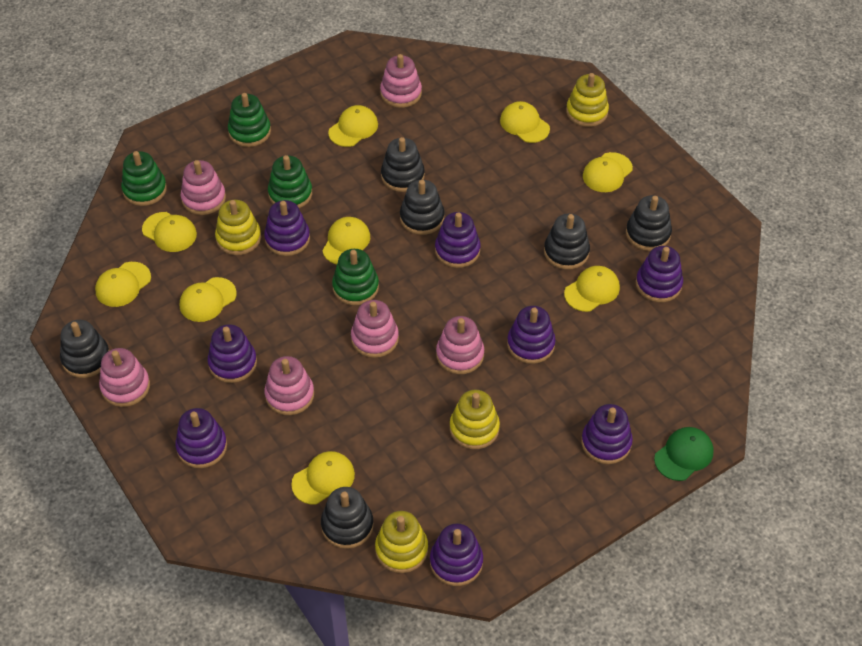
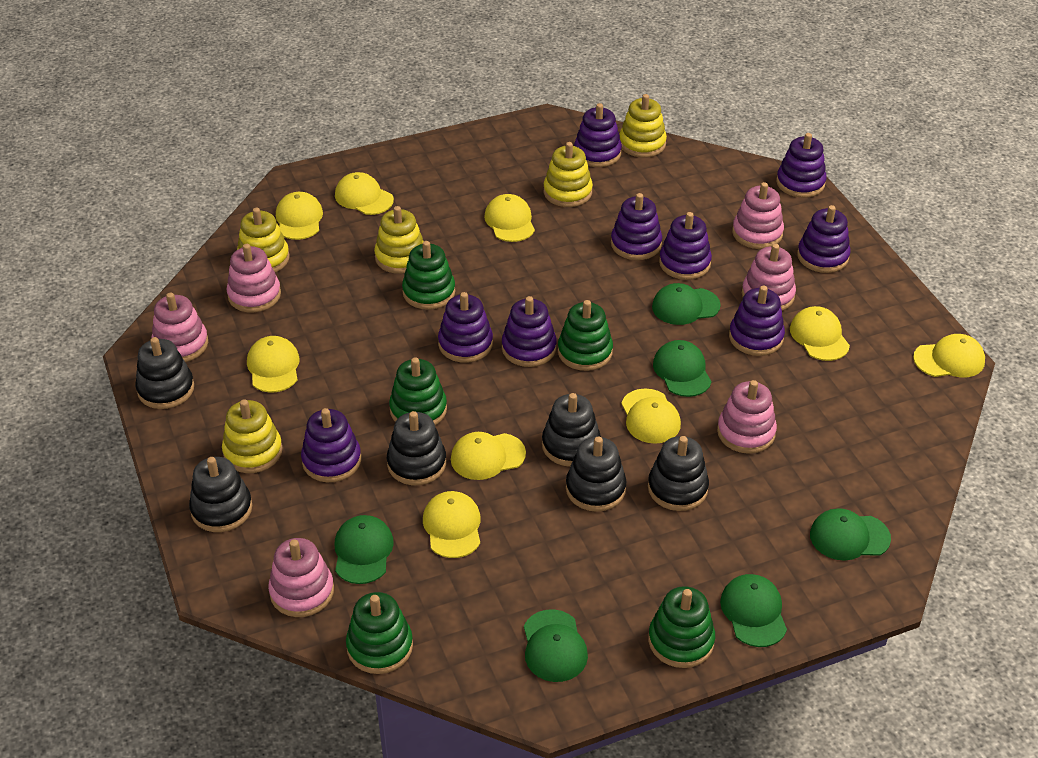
green cap: [654,427,714,481] = 1 -> [335,515,394,584] [524,609,588,682] [652,283,721,325] [653,340,712,397] [720,574,787,647] [810,508,891,561] = 6
green stacking toy: [121,151,167,206] [228,93,271,147] [268,155,312,208] [332,249,379,305] = 4 -> [346,592,413,674] [389,357,447,425] [402,241,455,310] [558,300,613,371] [648,586,715,668] = 5
purple stacking toy: [175,408,227,468] [207,324,257,383] [264,200,310,256] [430,523,483,586] [435,212,480,268] [507,306,556,364] [581,404,633,464] [636,246,683,302] = 8 -> [301,408,361,482] [438,292,493,363] [502,296,557,367] [574,103,622,167] [611,193,662,260] [659,212,712,280] [729,286,785,356] [776,133,827,198] [797,205,851,273] = 9
yellow stacking toy: [215,200,261,255] [375,511,428,573] [450,390,500,449] [566,73,609,127] = 4 -> [222,399,283,473] [237,208,290,272] [374,206,424,274] [544,142,593,207] [619,94,667,157] = 5

